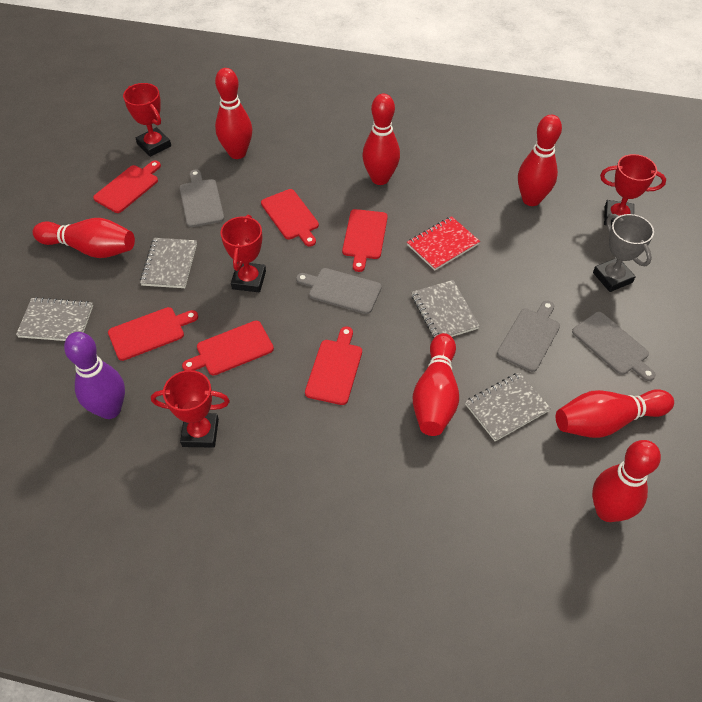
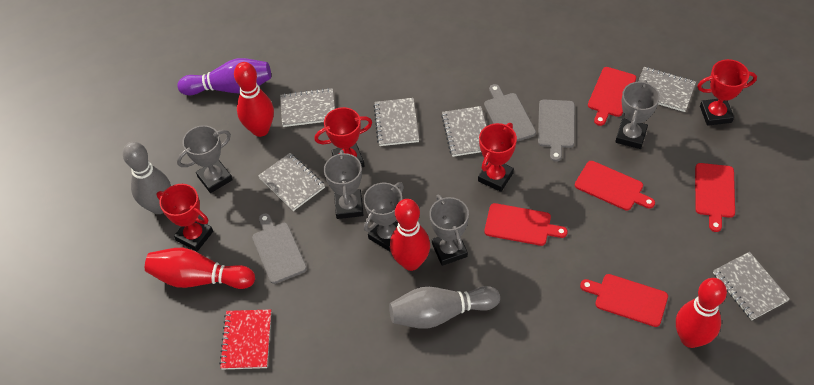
grey bowling pin: none = 0 -> [123,142,171,214] [389,286,500,329] = 2
grey cutting board: [180,169,224,227] [296,268,382,314] [497,301,560,372] [572,312,656,381] = 4 -> [252,213,307,284] [484,84,536,142] [538,100,575,162] = 3
grey notebook: [16,297,93,341] [140,238,197,288] [411,280,480,338] [465,372,551,441] = 4 -> [258,153,325,211] [280,88,335,127] [373,98,419,146] [441,106,486,157] [638,67,696,112] [713,252,790,320] = 6
grey trophy: [593,214,654,292] = 1 -> [177,125,233,193] [324,150,364,219] [363,182,404,251] [429,195,469,266] [615,80,660,149] = 5
red bowling pin: [33,218,135,258] [215,68,252,159] [362,94,400,185] [413,333,459,436] [518,115,562,206] [556,389,674,438] [592,440,661,522] = 7 -> [145,248,255,289] [234,62,274,137] [390,199,430,271] [676,278,727,348] = 4
red cutting board: [93,160,161,213] [108,307,198,361] [182,321,274,376] [261,189,319,247] [305,327,362,405] [342,209,388,272] = 6 -> [484,203,568,246] [575,161,655,211] [580,274,668,327] [588,67,636,126] [695,163,735,232] = 5

